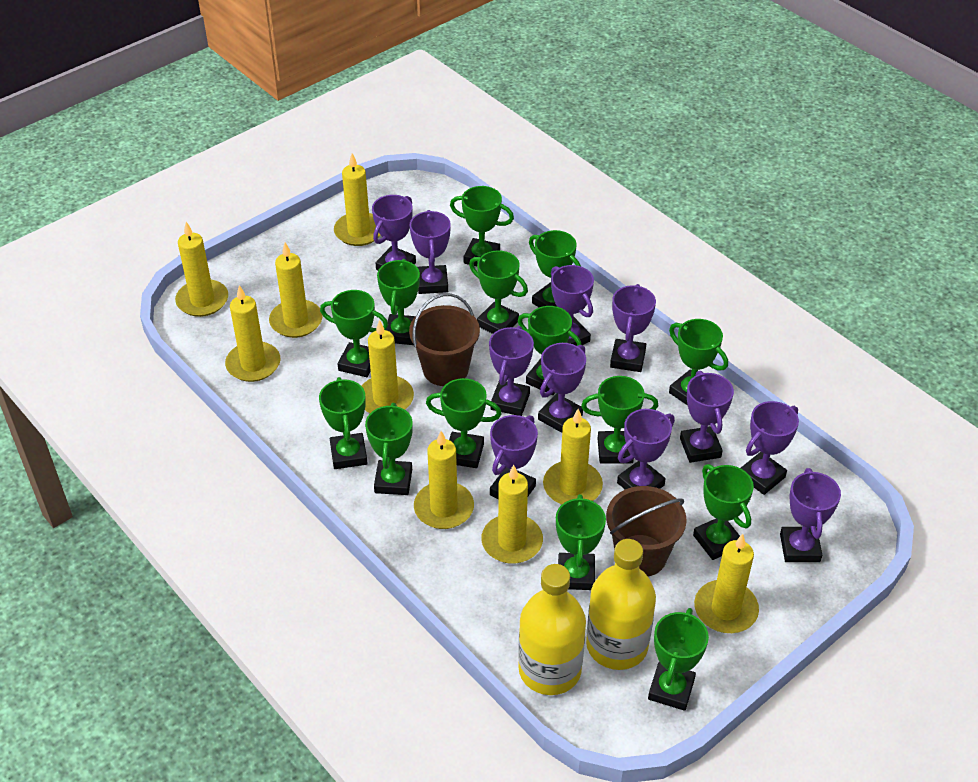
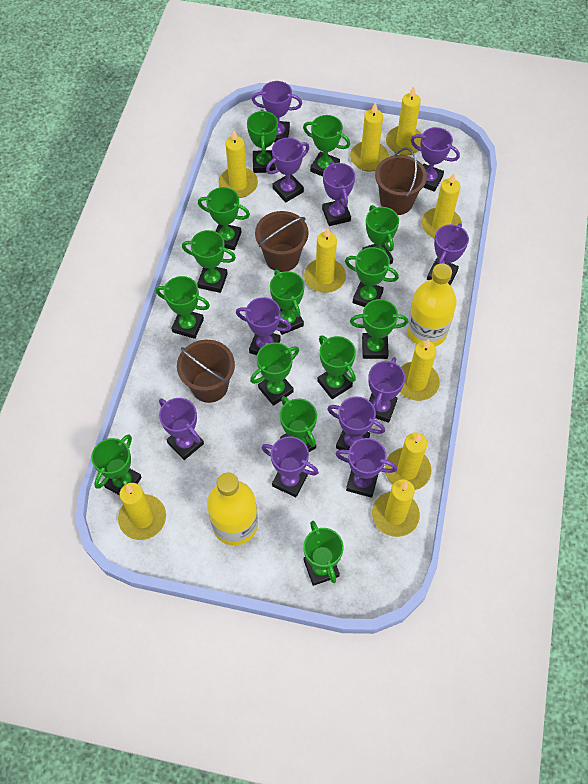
brown bucket: [409,293,480,386] [606,486,687,576] = 2 -> [177,340,235,403] [255,211,309,272] [375,147,427,215] = 3

